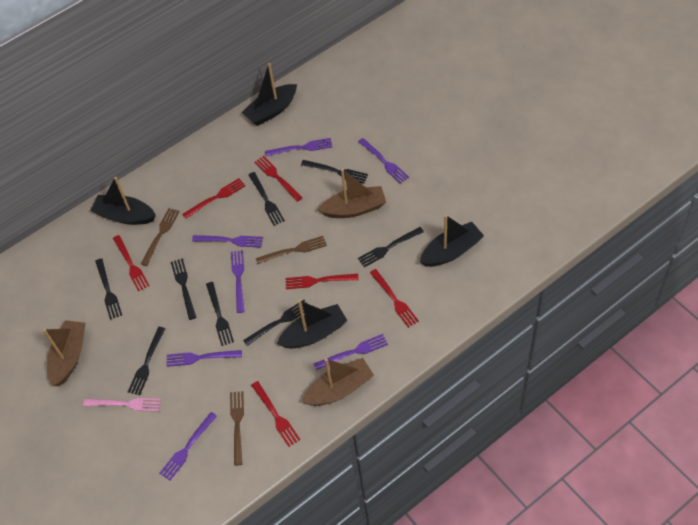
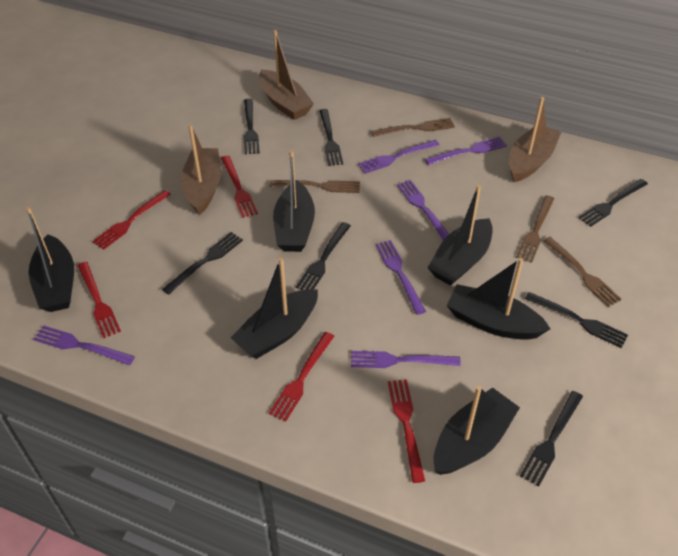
black boat: [90,177,156,225] [242,63,297,126] [277,300,348,349] [420,215,484,267] = 4 -> [26,207,74,312] [230,258,318,359] [273,150,315,252] [428,185,493,286] [434,386,520,475] [447,258,550,340] = 6
black fork: [95,258,122,320] [128,327,165,395] [171,258,197,320] [206,282,234,346] [243,300,307,346] [248,172,285,226] [301,160,368,184] [358,227,424,267] = 8 -> [162,232,243,295] [244,99,260,154] [296,222,351,290] [319,109,343,166] [520,391,583,486] [525,292,628,348] [578,179,648,227] = 7
brown fork: [141,208,180,266] [230,391,244,466] [256,236,327,264] = 3 -> [270,180,360,193] [371,118,455,137] [516,195,554,263] [543,237,622,307] = 4
pink fork: [83,398,161,412] = 1 -> none = 0
purple fork: [159,412,217,481] [167,350,242,367] [192,235,263,248] [231,250,245,313] [265,138,332,156] [314,334,388,370] [358,138,409,184] = 7 -> [33,325,135,365] [351,351,461,368] [358,140,439,174] [375,240,426,315] [397,180,449,241] [425,137,507,165] = 6
red fork: [113,235,149,291] [183,178,245,218] [251,381,300,447] [254,156,303,202] [285,274,359,289] [370,269,419,328] = 6 -> [77,262,121,338] [92,190,171,250] [221,156,258,218] [269,332,334,422] [388,379,425,483] = 5

